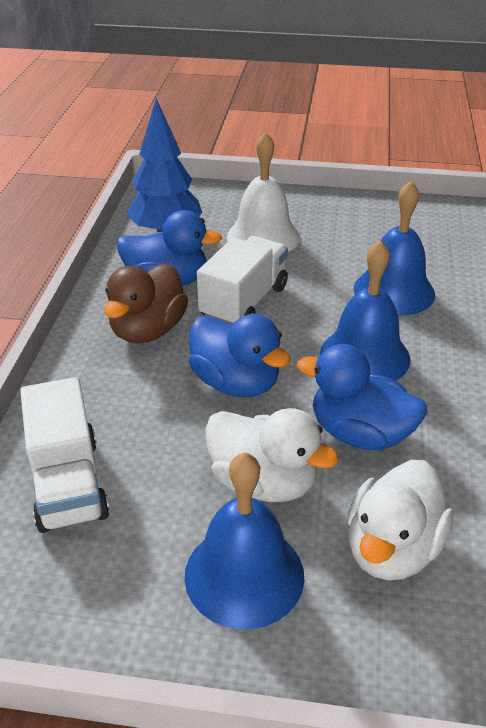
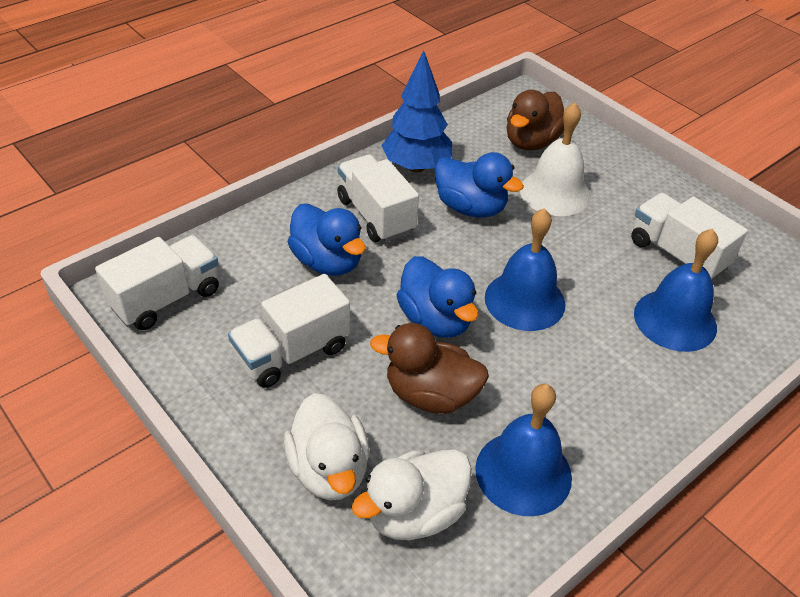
brown duck: [104,263,188,343] = 1 -> [370,323,489,414] [507,90,564,150] = 2
white truck: [20,377,109,533] [197,236,288,325] = 2 -> [95,235,219,330] [228,274,350,388] [337,155,419,242] [631,193,748,280] = 4

